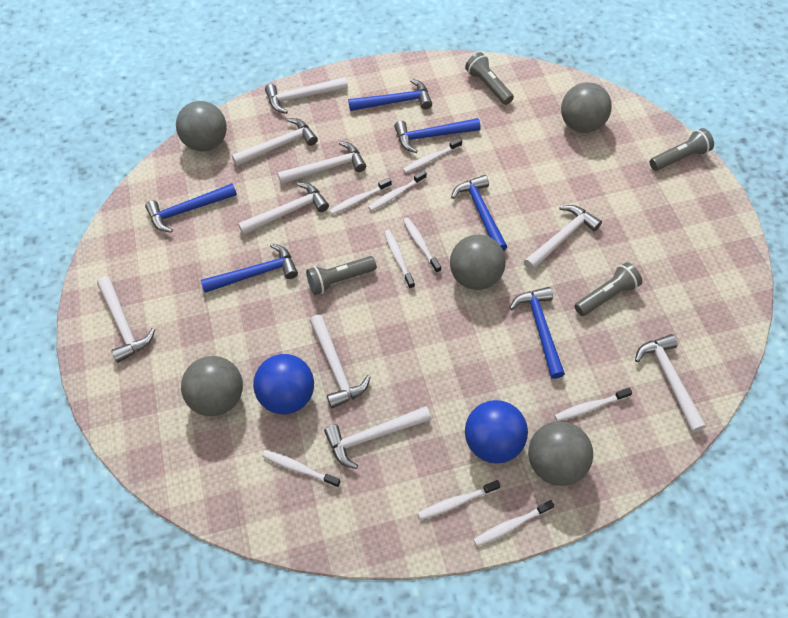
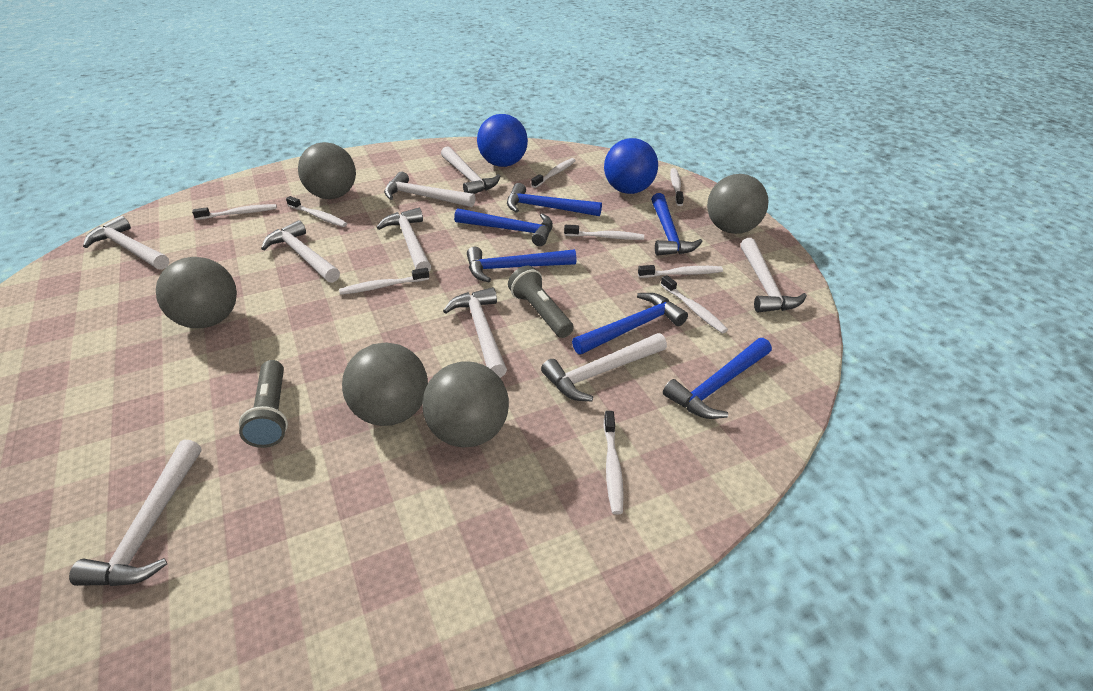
grey flashlight: [306,256,377,295] [465,52,514,105] [574,262,642,316] [650,128,714,171] = 4 -> [239,360,288,448] [508,266,574,338] = 2

